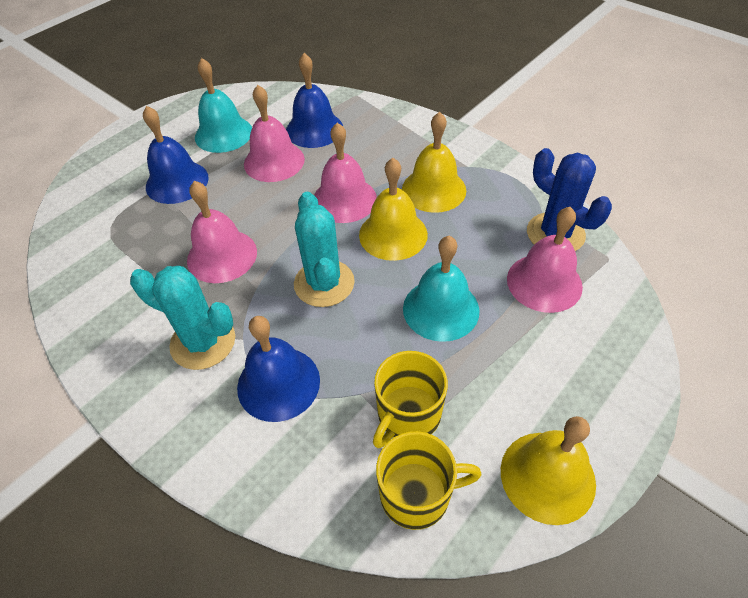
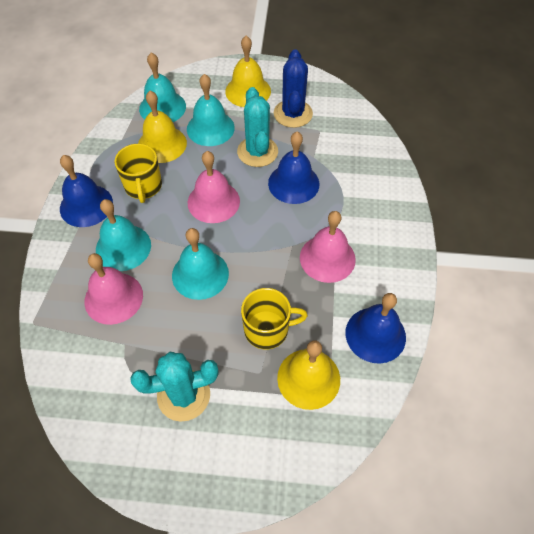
pink bell: [187,181,257,283] [244,85,305,182] [314,123,377,223] [507,207,583,313] = 4 -> [84,253,143,325] [188,151,240,223] [300,211,356,283] = 3
turquoise bell: [195,58,252,153] [403,236,480,342] = 2 -> [96,199,151,271] [139,53,186,122] [172,228,229,300] [187,74,235,146] = 4

